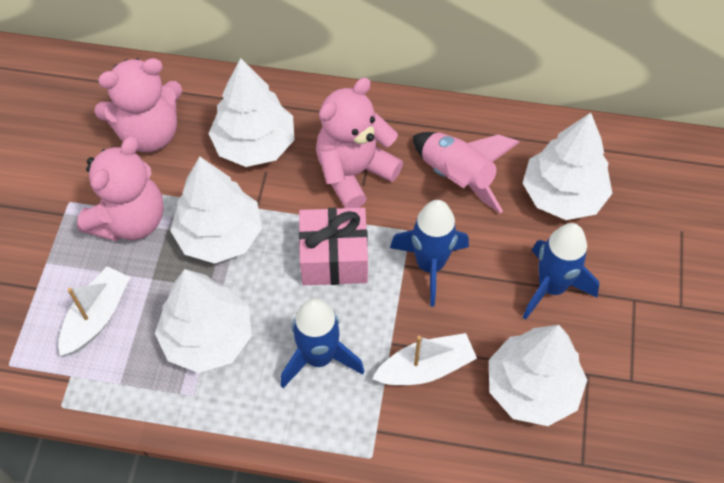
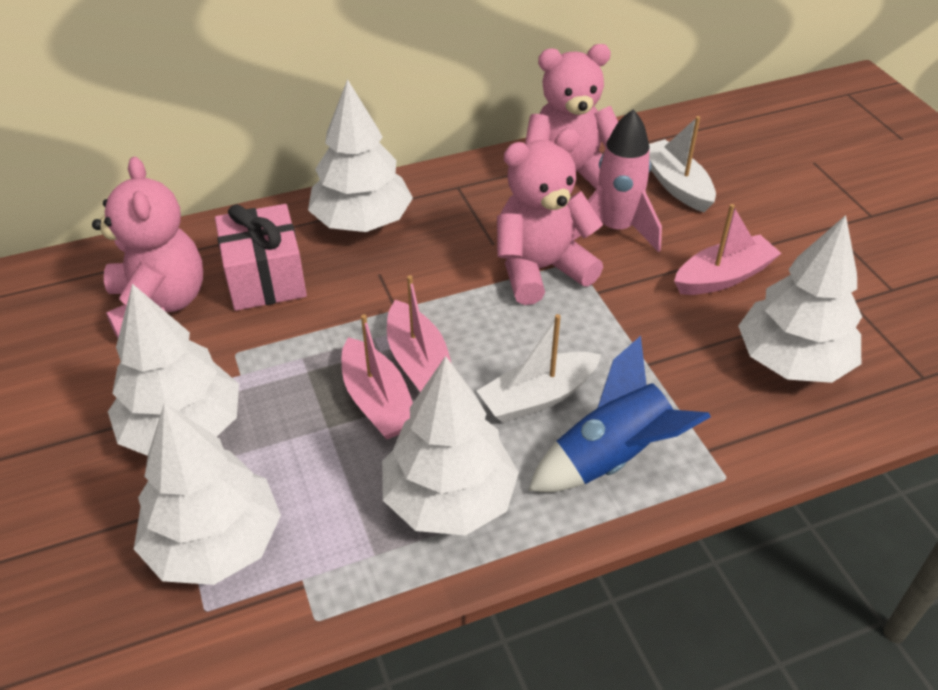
blue rocket: [280,298,364,388] [390,200,469,306] [523,223,599,320] = 3 -> [528,336,711,492] = 1
pink boat: none = 0 -> [342,314,413,439] [387,275,452,392] [674,204,781,295] = 3

